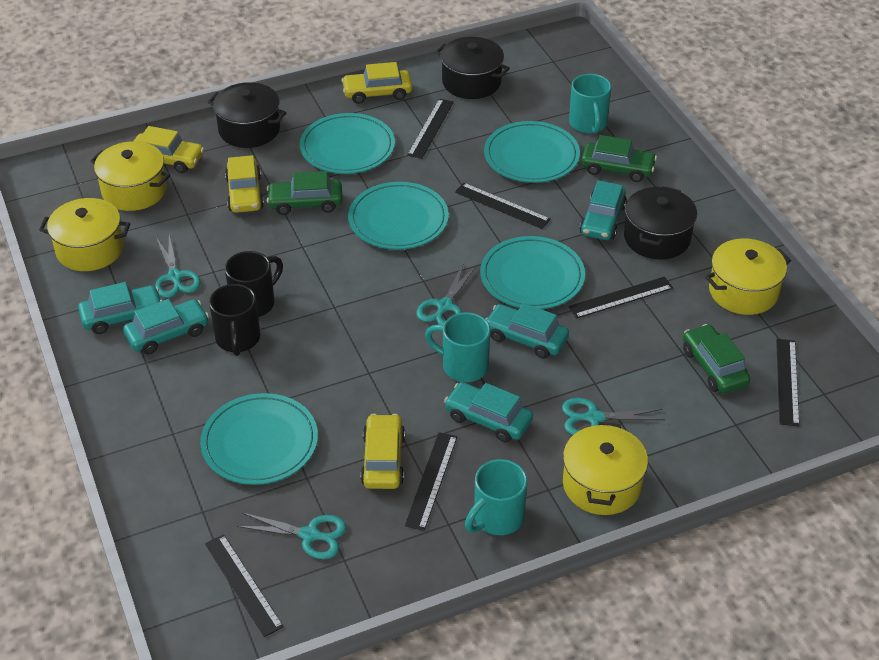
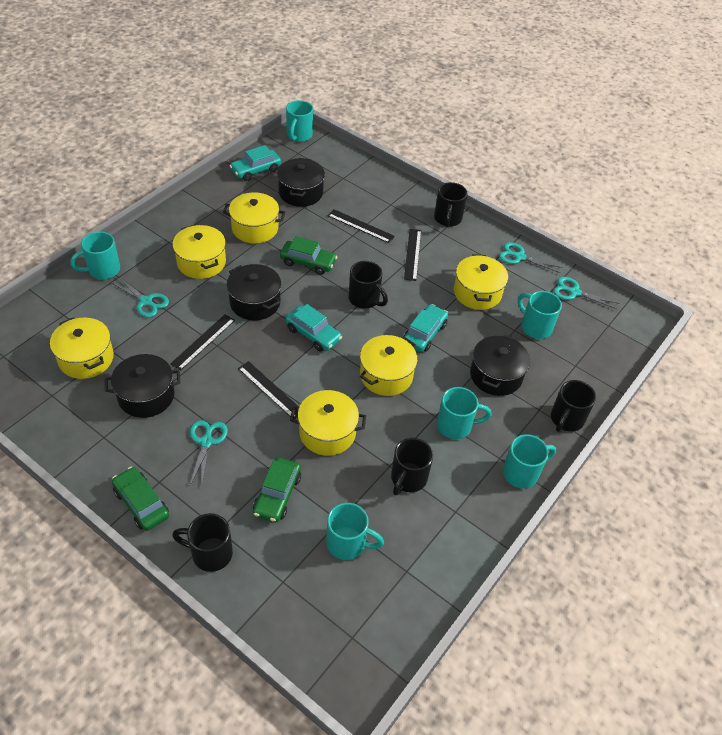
black mug: [209,284,260,356] [225,251,283,317] = 2 -> [172,513,233,572] [349,261,388,309] [391,438,433,496] [434,182,467,227] [551,380,596,432] = 5
black pot: [208,82,286,148] [435,37,510,99] [624,186,697,260] = 3 -> [105,354,180,418] [227,264,281,320] [277,158,325,207] [470,335,530,396] = 4
black ruler: [205,534,284,637] [405,432,457,531] [407,99,454,159] [455,183,551,229] [568,277,673,319] [776,339,800,426] = 6 -> [170,314,235,371] [238,361,299,419] [328,209,395,243] [404,229,421,281] = 4
turquoise car: [78,282,162,334] [123,299,209,355] [444,382,533,443] [485,303,569,359] [580,180,627,240] = 5 -> [230,145,281,181] [285,304,342,351] [403,304,448,352] = 3
turquoise mug: [425,312,491,382] [465,459,528,535] [569,74,612,133] = 3 -> [70,231,120,279] [286,100,313,142] [326,503,384,560] [437,387,492,439] [503,434,556,488] [518,291,562,339] = 6
turquoise plate: [200,393,318,485] [300,113,395,174] [348,182,449,250] [480,236,585,309] [484,121,580,183] = 5 -> none = 0
yellow car: [134,126,204,173] [225,155,264,213] [341,62,412,104] [360,414,405,489] = 4 -> none = 0
yellow pot: [39,198,130,271] [90,141,170,211] [563,422,648,515] [705,238,791,315] = 4 -> [50,317,114,379] [172,225,226,279] [223,192,285,244] [290,390,366,456] [360,335,418,396] [454,254,508,310] = 6

